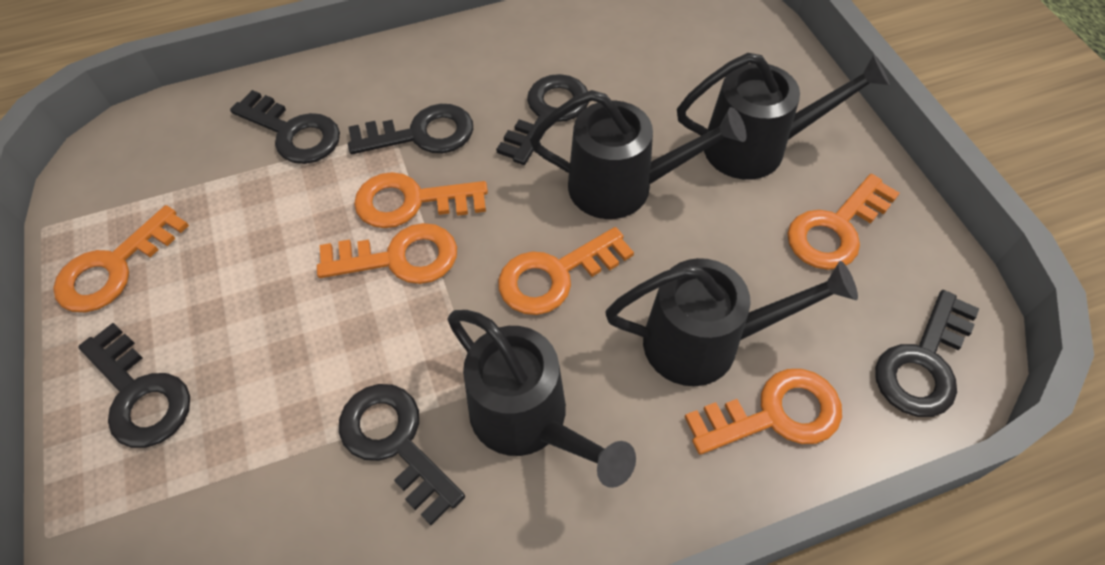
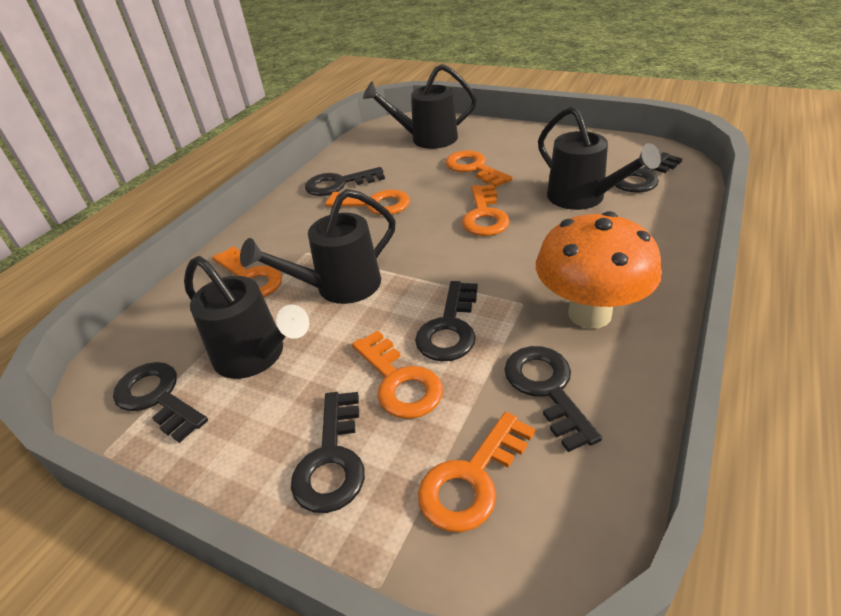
orange mushroom: none = 0 -> [536,211,662,329] = 1

